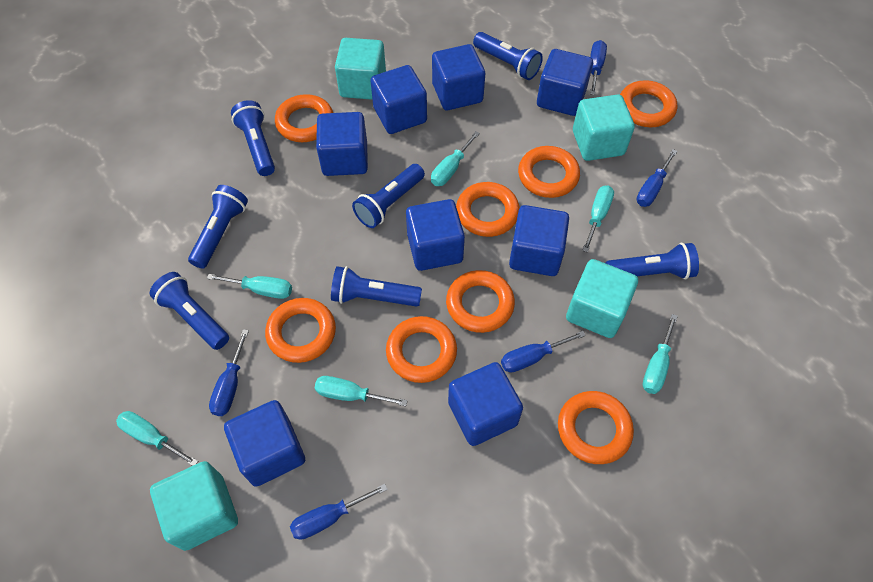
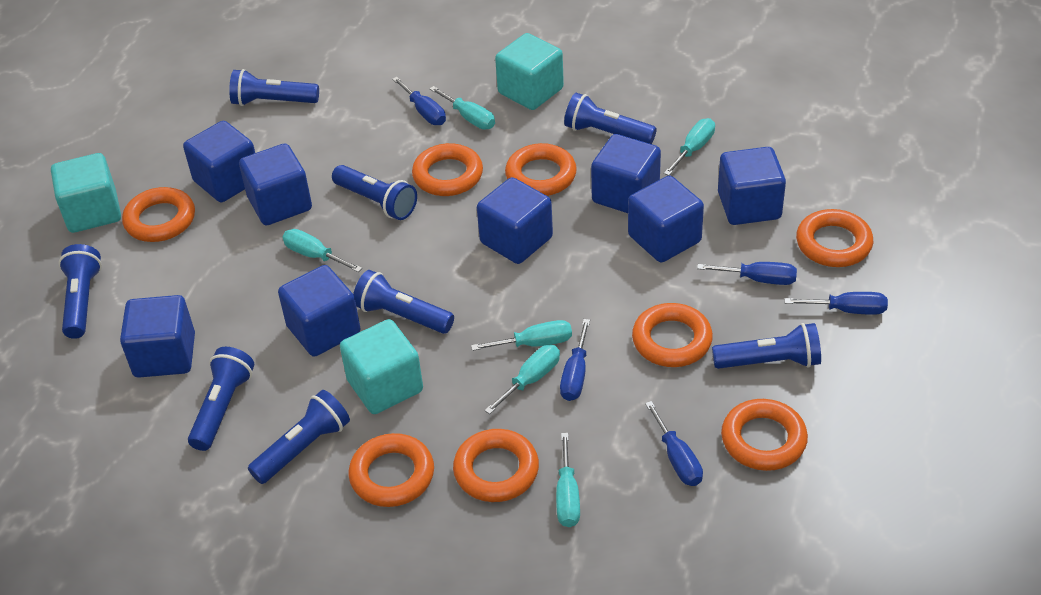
blue flashlight: [150,272,229,350] [188,185,248,269] [231,100,275,176] [331,266,422,307] [352,164,425,228] [473,32,543,80] [606,243,699,279] = 7 -> [59,244,102,339] [188,347,254,451] [229,69,319,106] [248,390,350,484] [332,165,417,220] [353,270,454,334] [564,93,657,144] [712,323,821,369] = 8
turquoise cube: [150,461,238,551] [335,38,386,100] [566,259,638,338] [573,95,635,161] = 4 -> [51,153,121,233] [340,319,423,414] [495,33,564,110] = 3

